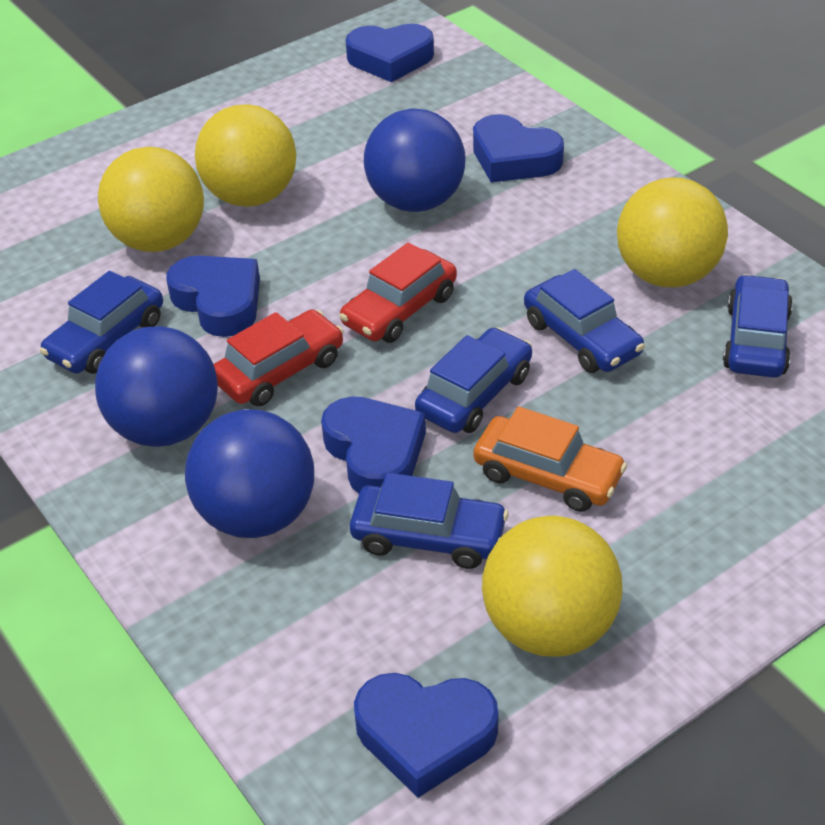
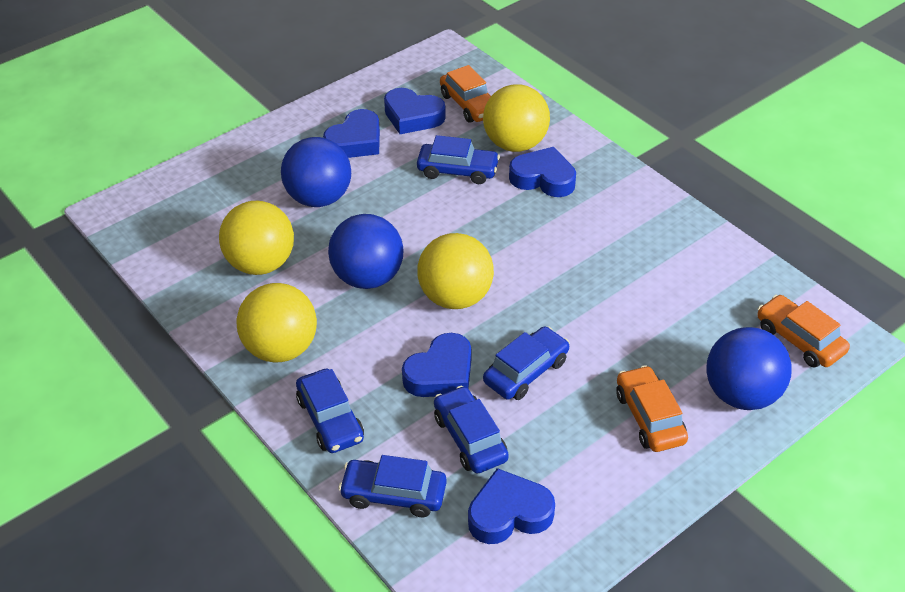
orange car: [473,406,627,512] = 1 -> [440,65,491,123] [616,365,688,452] [757,295,850,367] = 3
red car: [214,309,344,406] [339,242,457,343] = 2 -> none = 0

